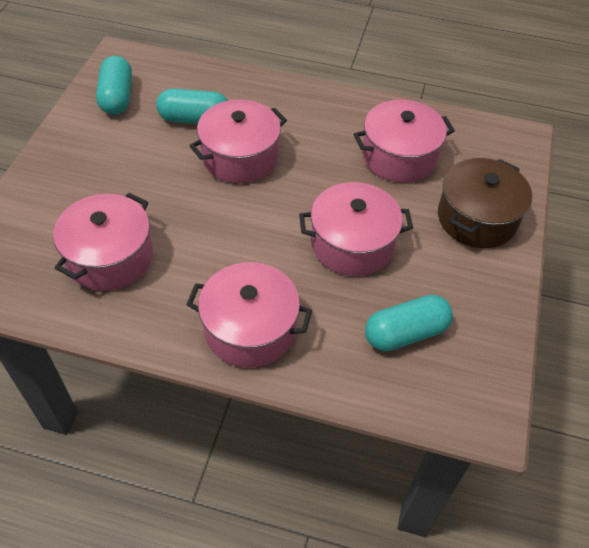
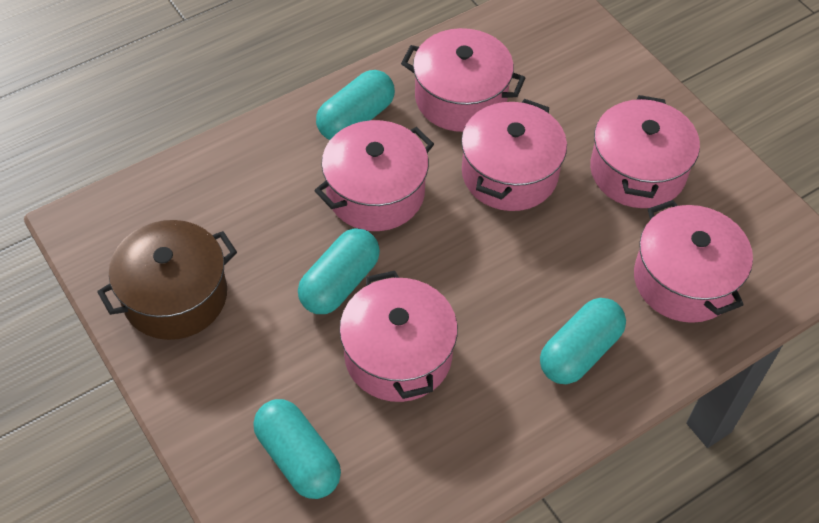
pink pot: [53,193,153,291] [186,262,312,368] [189,100,287,183] [299,182,413,276] [353,100,455,183] = 5 -> [314,120,434,231] [339,271,458,402] [401,28,525,132] [461,99,567,211] [590,95,700,208] [634,200,753,323] = 6
turquoise capsule: [96,56,132,115] [156,89,228,124] [365,295,453,352] = 3 -> [253,399,341,499] [298,228,380,314] [316,70,395,140] [540,298,626,384] = 4

